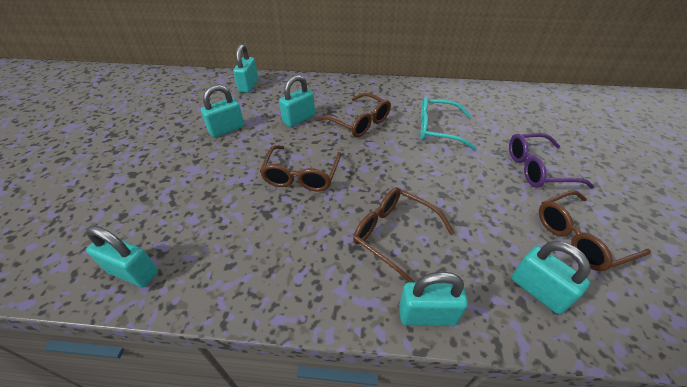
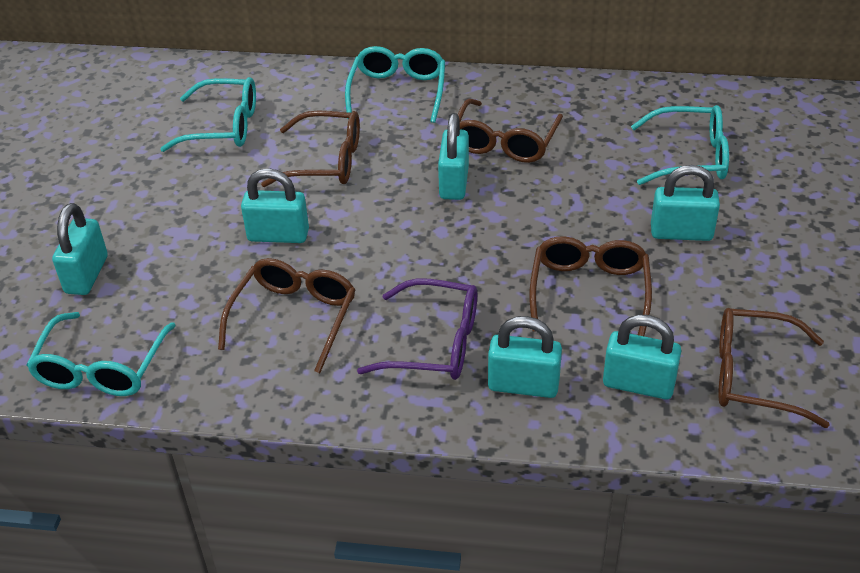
brown glasses: [260,145,341,191] [317,93,391,138] [353,187,454,282] [539,190,651,271] = 4 -> [218,258,356,373] [261,110,360,187] [458,99,563,163] [530,236,652,336] [718,308,829,428] = 5
turquoise glasses: [420,97,476,150] = 1 -> [26,312,176,396] [160,77,256,152] [345,46,445,123] [631,105,729,185] = 4

